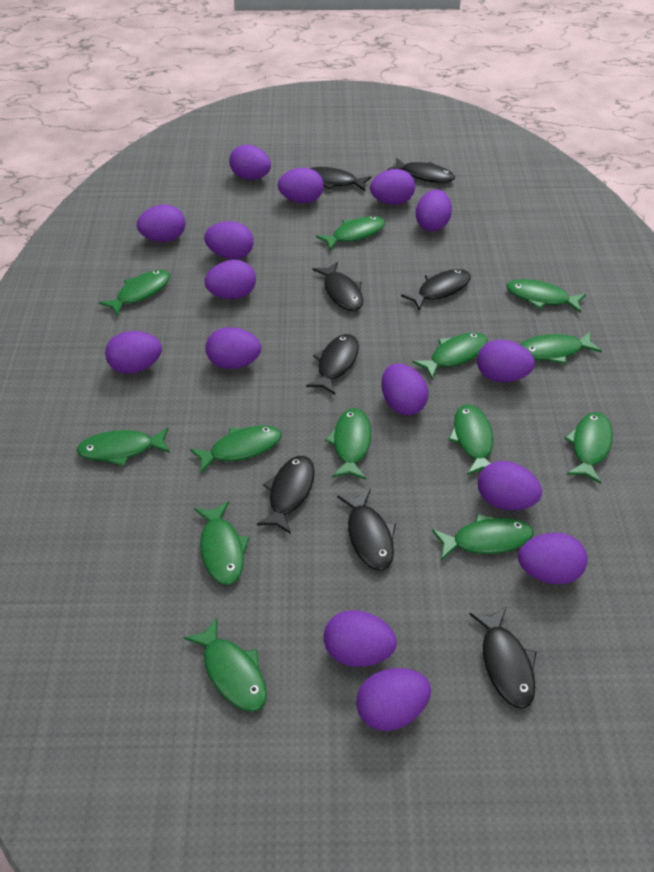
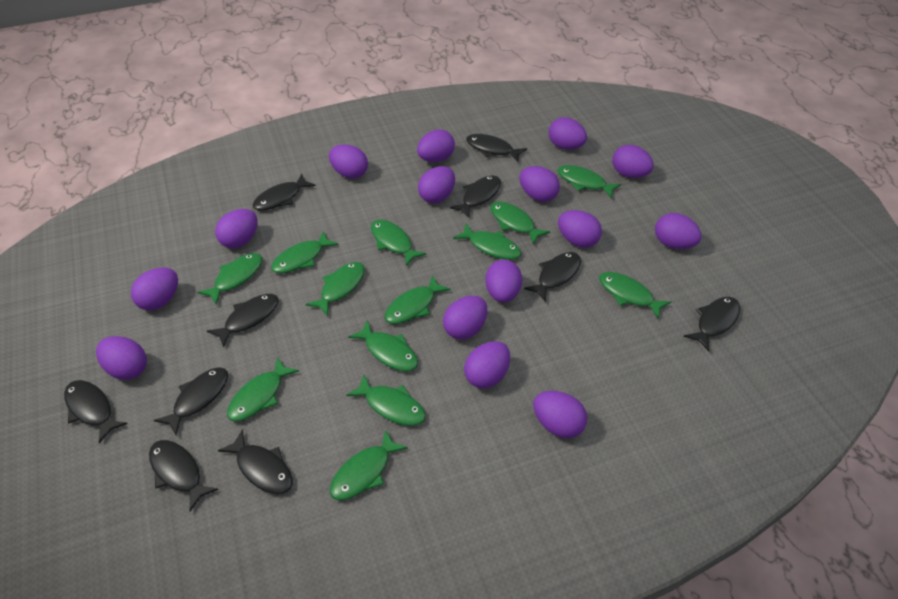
black fish: [257,456,315,534] [306,334,359,395] [309,167,371,191] [313,262,363,311] [337,489,396,570] [387,158,455,183] [401,269,471,311] [469,607,536,709] = 8 -> [64,380,127,443] [149,440,218,511] [154,367,228,435] [207,294,279,347] [218,429,293,494] [252,174,316,211] [450,175,501,218] [466,134,527,162] [524,252,581,302] [684,297,740,351] = 10

